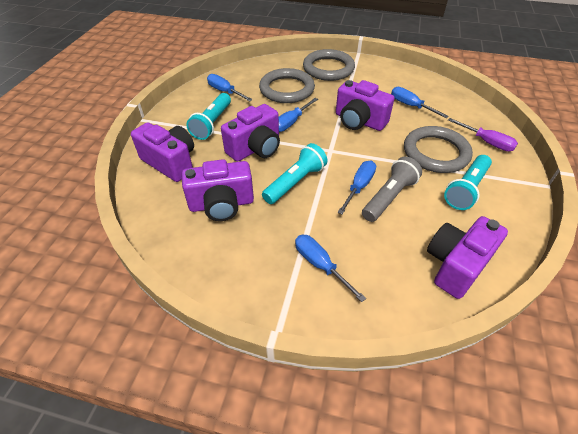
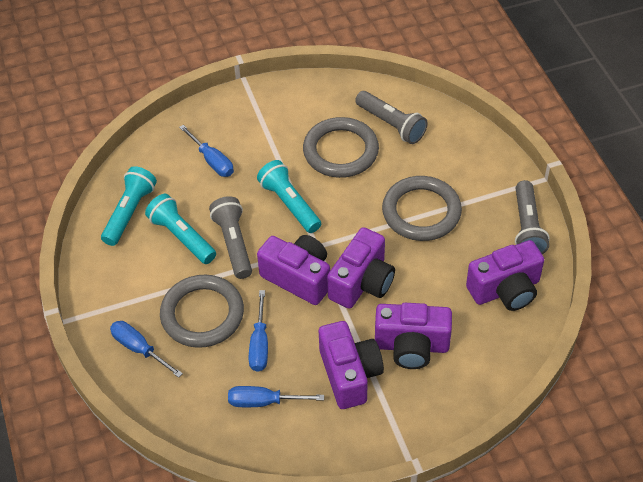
blue screwdriver: [207,74,253,101] [279,98,318,132] [295,235,366,302] [337,161,376,214] [391,87,449,118] = 5 -> [110,321,183,378] [179,125,234,177] [228,386,324,407] [249,290,268,372] = 4
grey flashlight: [362,157,422,222] = 1 -> [209,196,252,279] [355,91,428,144] [515,180,550,254] = 3
purple screwdriver: [448,118,518,151] = 1 -> none = 0

